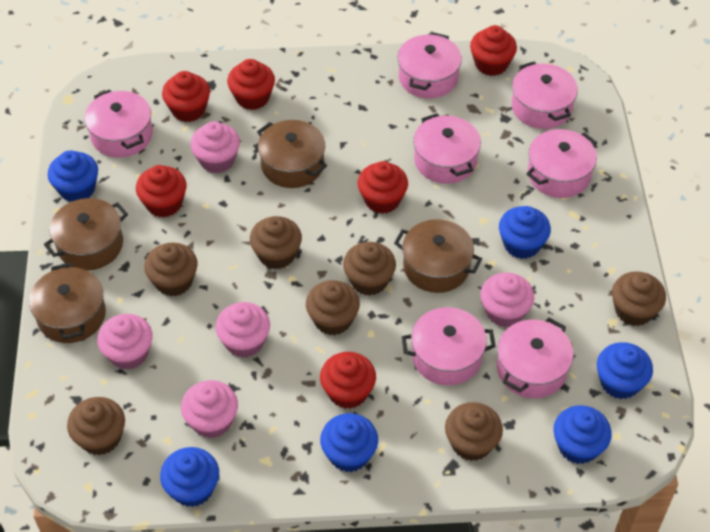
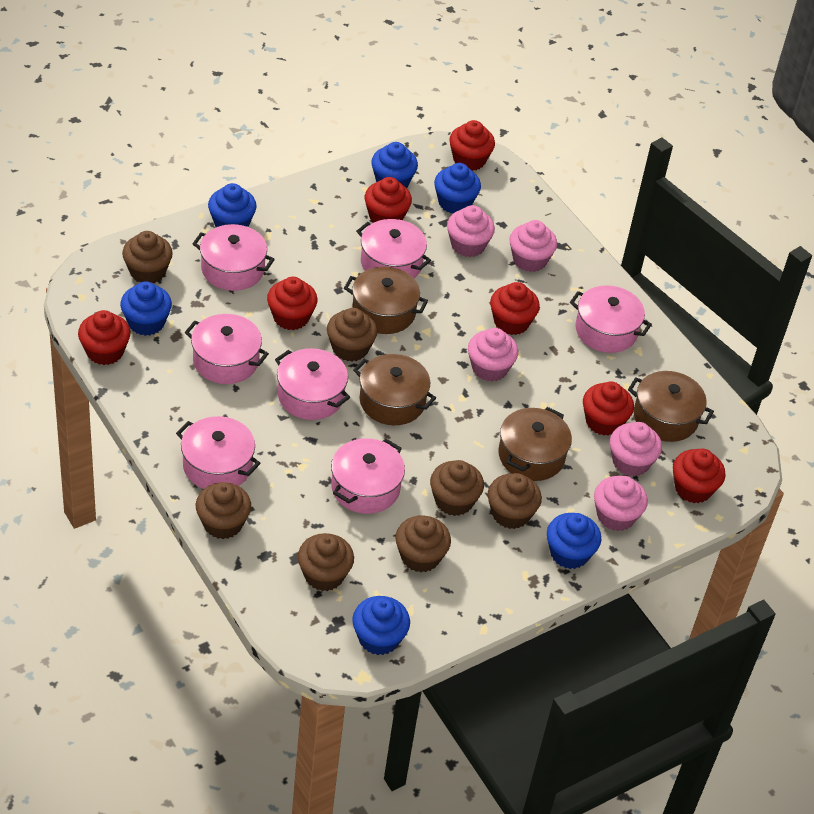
red cupcake: [136,165,187,217] [162,71,210,122] [227,59,275,110] [320,352,376,409] [358,161,408,214] [470,25,517,76] = 6 -> [78,310,130,365] [267,277,318,330] [365,177,412,223] [449,120,495,171] [490,282,540,335] [583,381,634,436] [673,449,726,503] = 7

